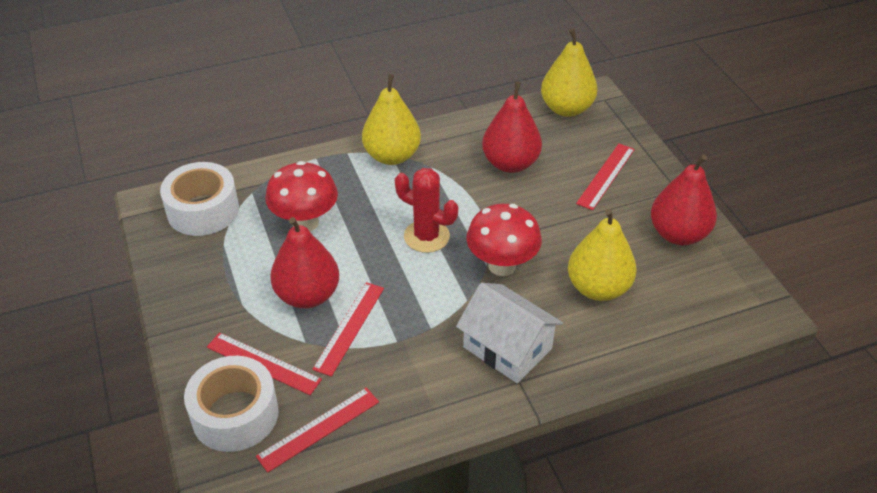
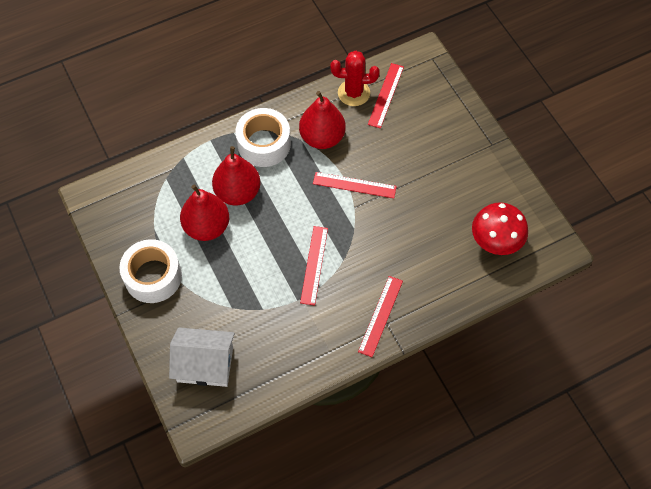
red mushroom: [265,161,338,231] [466,204,542,276] = 2 -> [472,202,528,255] = 1
yellow pear: [362,74,421,165] [541,28,597,117] [568,209,636,301] = 3 -> none = 0

